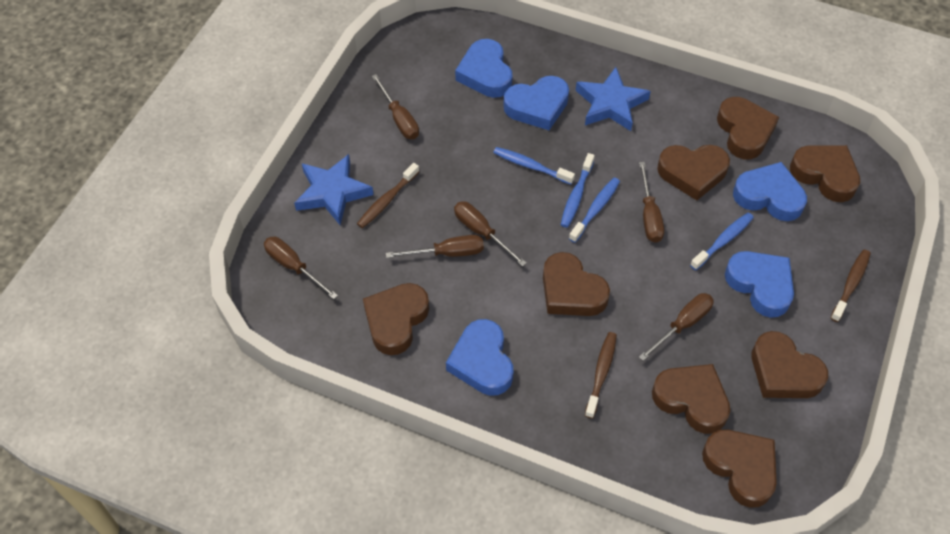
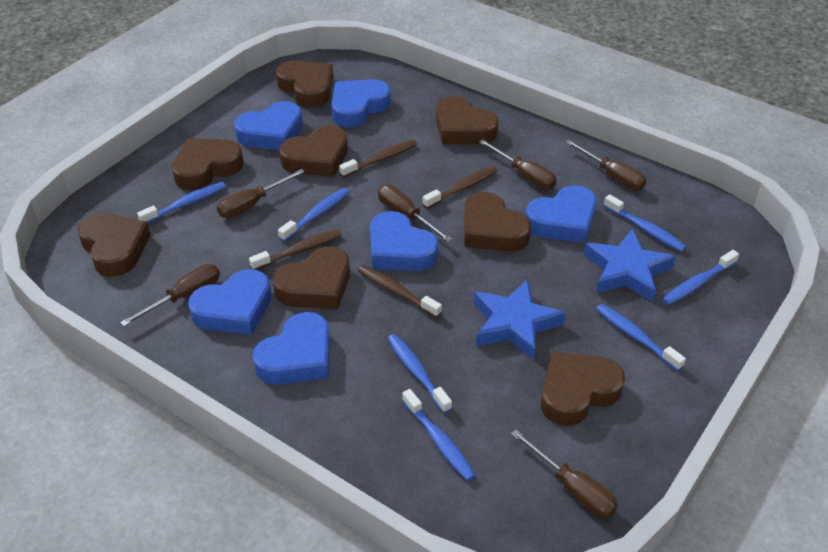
blue heart: [446,319,513,396] [455,39,513,98] [503,76,569,130] [725,251,794,318] [733,162,807,221] = 5 -> [188,269,272,335] [234,101,303,150] [253,312,330,385] [332,79,391,127] [370,211,439,271] [525,185,597,243] = 6
blue toothbrush: [493,147,575,185] [561,153,595,228] [569,178,620,243] [690,212,754,270] = 4 -> [137,182,226,223] [278,188,350,242] [387,334,452,413] [402,389,476,481] [596,304,686,371] [604,194,686,252] [662,250,739,305] = 7
brown toothbrush: [357,163,419,228] [585,332,617,419] [831,249,871,322] = 3 -> [249,229,342,270] [339,139,417,178] [357,265,442,318] [422,166,498,209] = 4

